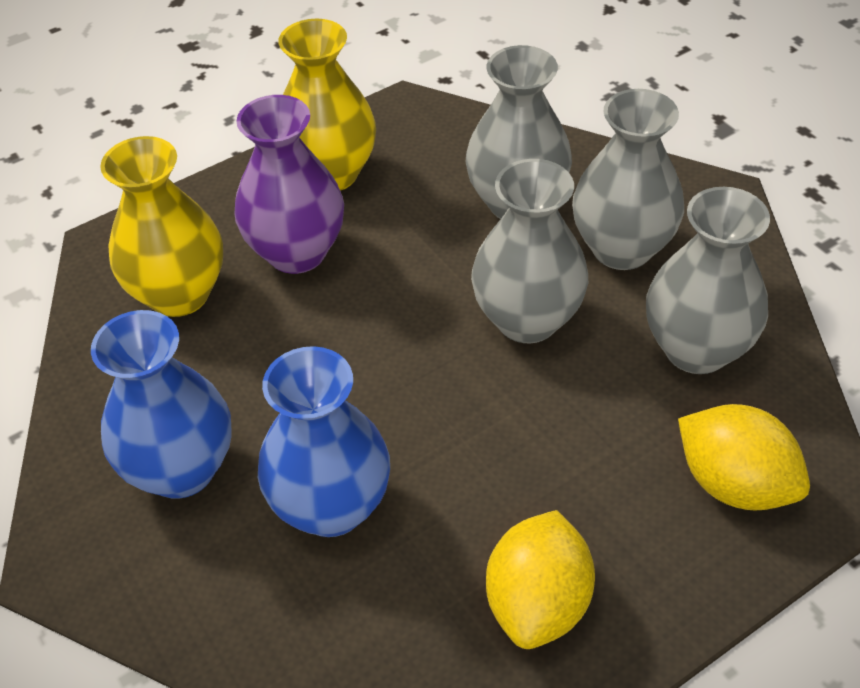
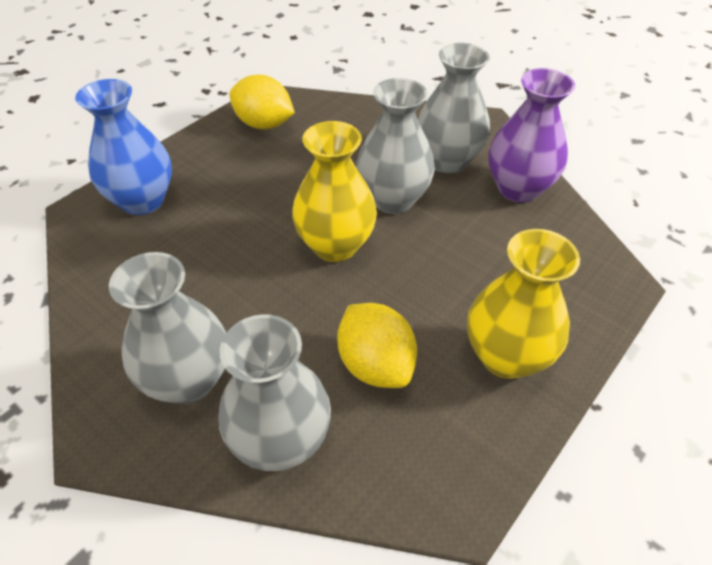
blue vase: [91,310,232,499] [258,346,390,537] = 2 -> [75,79,172,215] = 1

